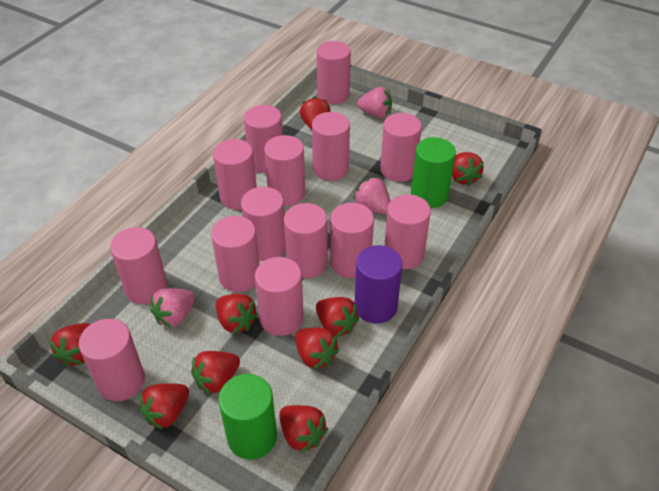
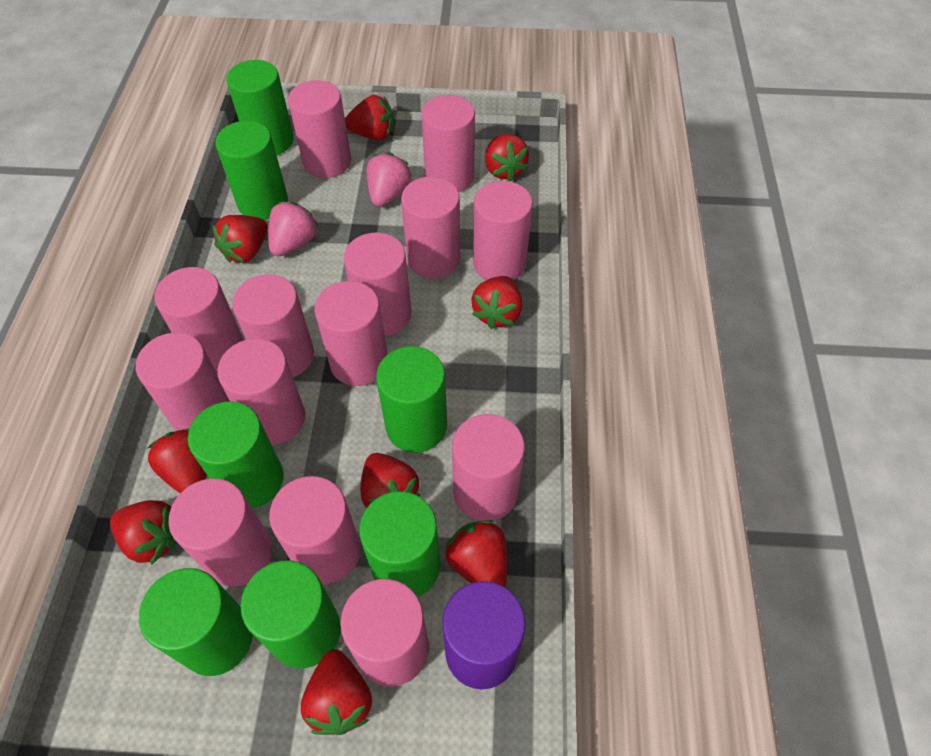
green cylinder: [218,374,277,460] [411,137,456,208] = 2 -> [139,568,253,676] [188,401,284,508] [215,121,288,220] [227,60,294,155] [240,560,341,668] [359,491,440,597] [376,346,447,453] = 7
pink strawberry: [150,288,195,327] [353,177,391,214] [357,87,392,118] = 3 -> [268,201,318,256] [367,152,412,207] = 2

